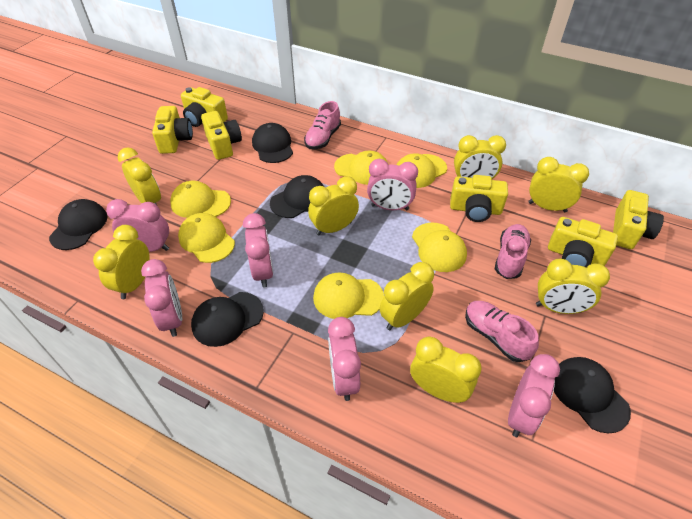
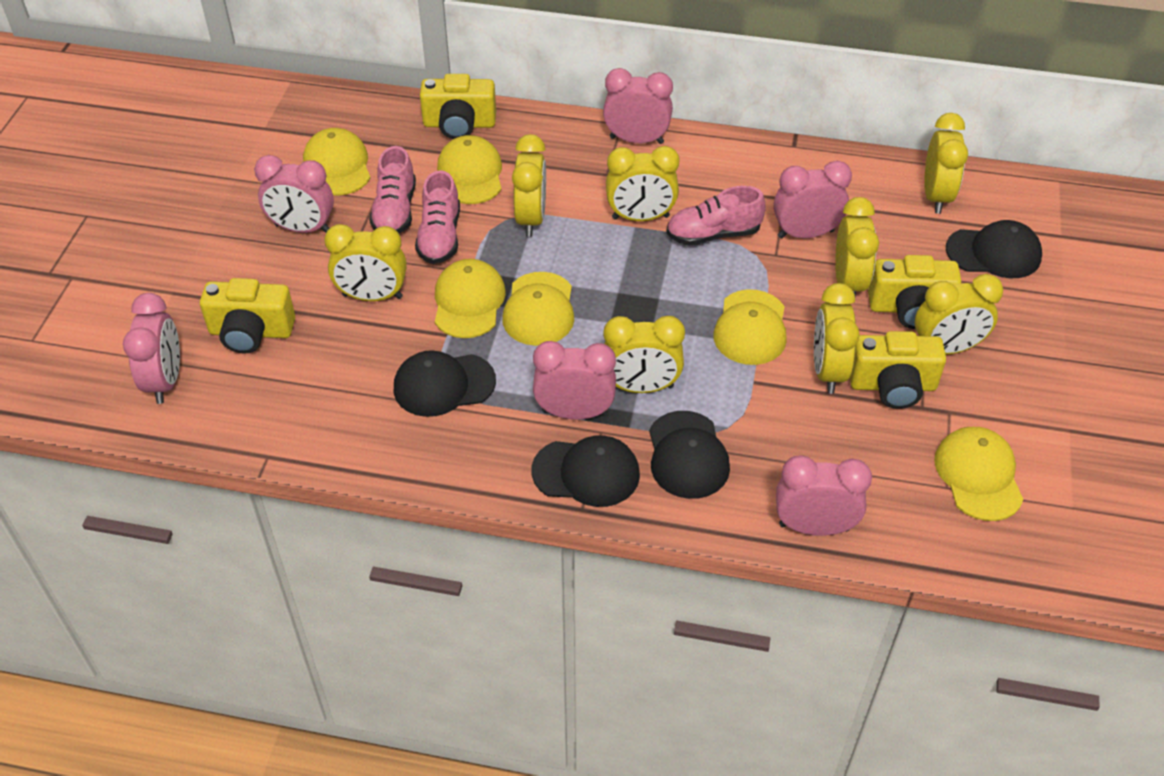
black cap: [49,199,108,250] [191,292,264,347] [252,123,293,163] [270,175,323,218] [554,357,631,434] = 5 -> [394,350,496,417] [532,435,640,507] [649,411,730,499] [946,220,1042,278] = 4
yellow camera: [152,106,193,154] [181,87,228,127] [201,111,242,160] [450,175,508,222] [548,217,618,268] [613,190,664,249] = 6 -> [200,278,295,353] [420,74,496,139] [850,331,946,409] [868,255,962,329] = 4

